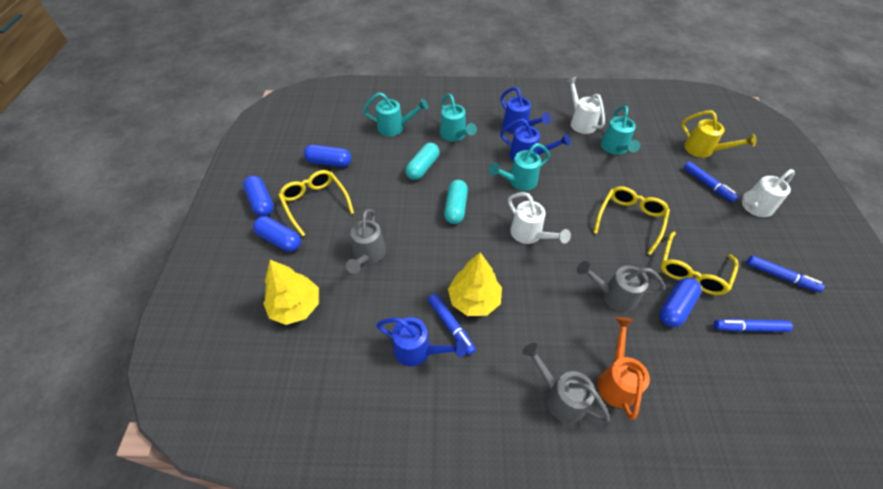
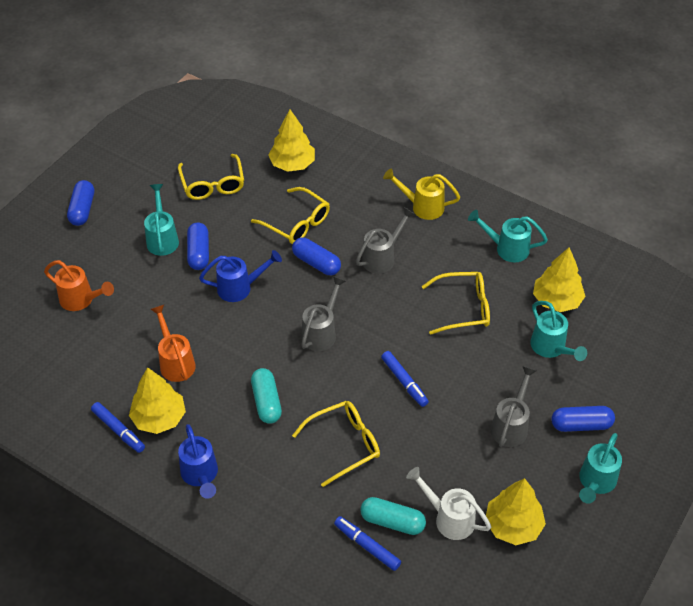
blue marker: [428,294,476,355] [683,162,738,202] [714,319,793,332] [747,255,825,292] = 4 -> [91,402,145,453] [334,516,401,571] [381,351,429,407] = 3
blue watering can: [376,317,467,366] [500,87,551,134] [500,119,570,161] = 3 -> [178,424,218,499] [199,250,282,302] = 2
orange watering can: [598,317,650,420] = 1 -> [44,260,114,311] [150,305,196,382] = 2
white watering can: [508,192,571,244] [566,77,605,134] [742,169,795,217] = 3 -> [406,467,491,540] = 1
yellow glasses: [278,170,354,237] [593,186,670,255] [661,232,738,295] = 3 -> [178,154,244,200] [251,187,330,244] [292,401,380,487] [422,272,490,335] = 4
yellow tree: [263,260,319,325] [448,252,502,316] = 2 -> [129,367,186,434] [268,109,315,172] [486,478,546,545] [533,247,585,312] = 4

